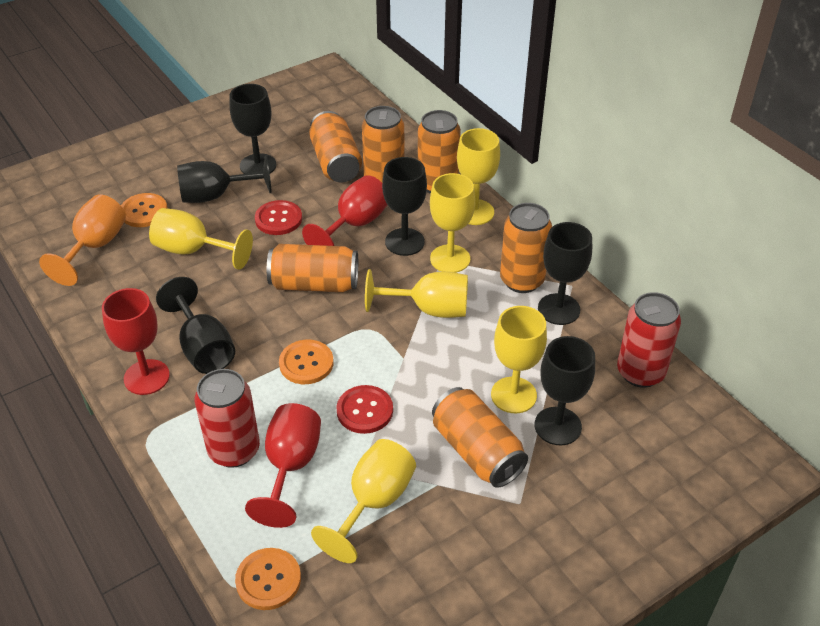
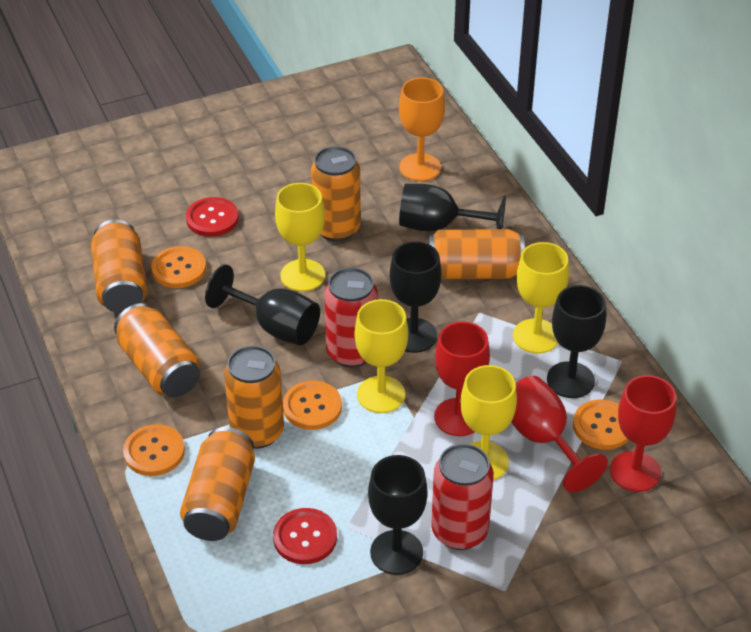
black goblet: [156,277,235,374] [177,155,272,203] [229,84,276,174] [382,157,427,256] [535,336,595,445] [538,222,592,325] = 6 -> [205,265,320,345] [368,455,428,575] [390,241,441,353] [399,184,506,231] [547,285,606,398] = 5
orange button: [121,193,168,227] [235,548,301,610] [279,340,334,384] = 3 -> [123,424,185,476] [151,246,206,288] [283,381,342,430] [573,400,629,450] = 4
yellow goblet: [149,208,253,270] [311,439,416,563] [365,269,468,318] [430,173,475,273] [457,128,500,225] [491,306,547,413] = 6 -> [275,183,325,291] [354,299,408,413] [460,365,517,480] [513,242,569,353] = 4

